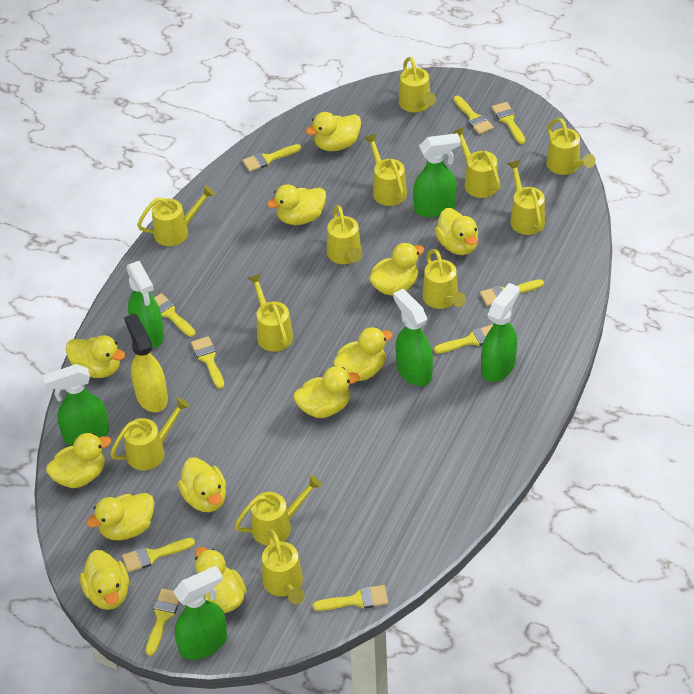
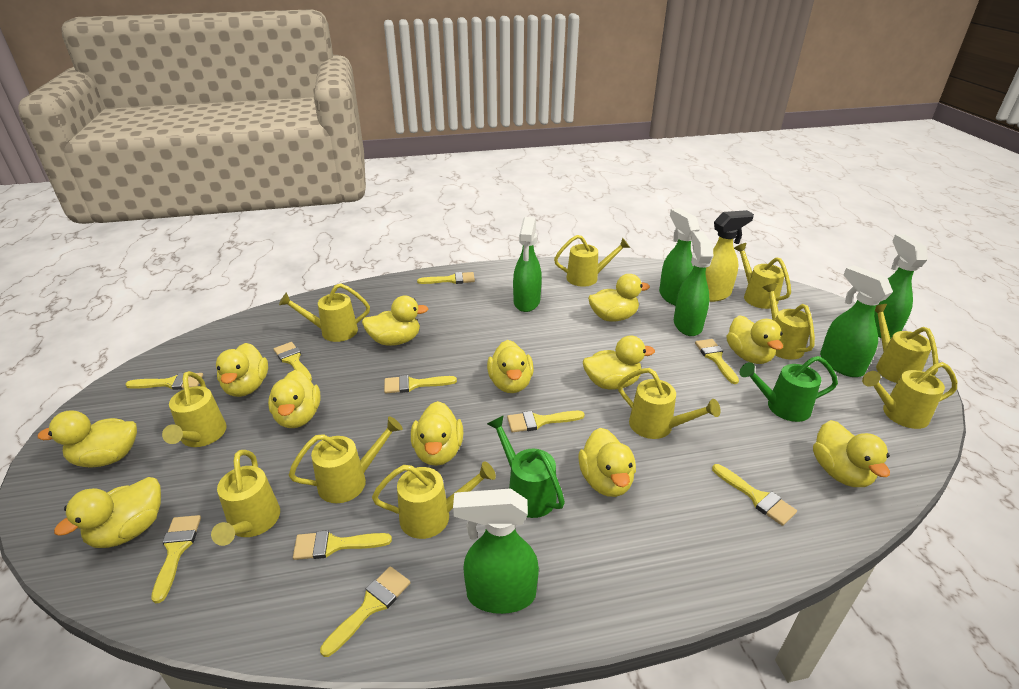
green watering can: none = 0 -> [487,415,565,518] [740,356,838,422] = 2
yellow watering can: [110,397,190,471] [137,185,215,246] [235,475,322,546] [247,274,293,352] [262,530,305,604] [327,205,362,264] [364,134,407,206] [399,57,436,113] [422,249,466,309] [452,127,501,198] [507,160,545,235] [546,118,596,175] = 12 -> [162,371,227,447] [211,450,280,546] [279,283,370,342] [289,416,403,503] [372,461,496,539] [554,235,630,287] [618,368,720,439] [734,243,791,309] [762,283,815,360] [862,362,957,429] [875,304,939,383] = 11

